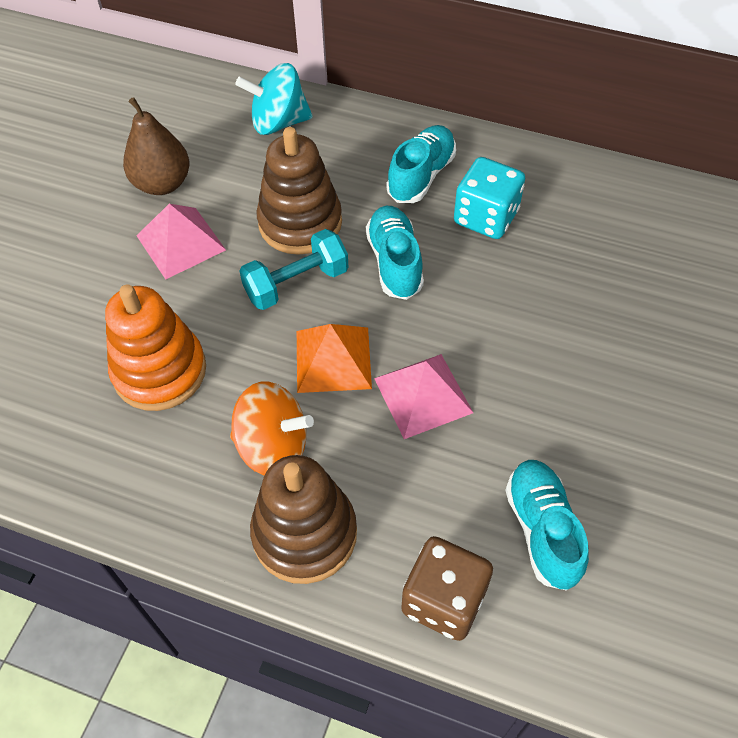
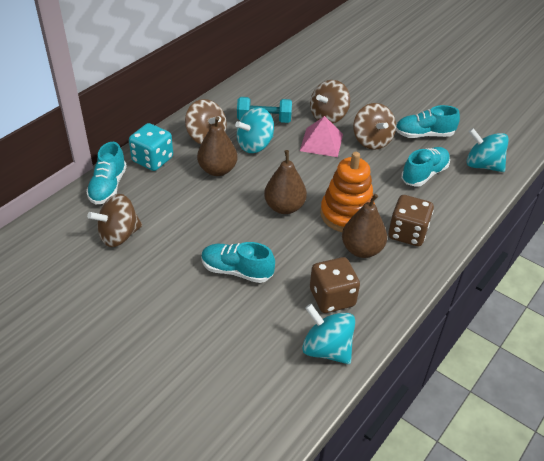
brown dice: [401,536,493,641] = 1 -> [310,257,360,313] [388,195,434,246] = 2
brown pear: [123,97,189,195] = 1 -> [197,116,237,176] [264,150,307,214] [342,194,387,258] = 3
brown spinning top: none = 0 -> [87,194,142,247] [185,99,227,144] [310,80,350,124] [353,103,396,150] = 4
brown stacking toy: [250,455,357,584] [256,127,342,255] = 2 -> none = 0
orange pyramid: [297,324,372,393] = 1 -> none = 0
orange spinning top: [230,381,314,476] = 1 -> none = 0
pink pyramid: [136,204,226,280] [374,354,473,439] = 2 -> [300,116,343,157] = 1
turquoise shoe: [366,206,424,300] [386,125,456,203] [505,460,589,591] = 3 -> [86,142,127,205] [201,242,275,283] [396,105,460,138] [401,147,450,187] = 4
turquoise spinning top: [236,63,313,135] = 1 -> [235,107,274,153] [302,304,355,364] [467,128,509,172] = 3

